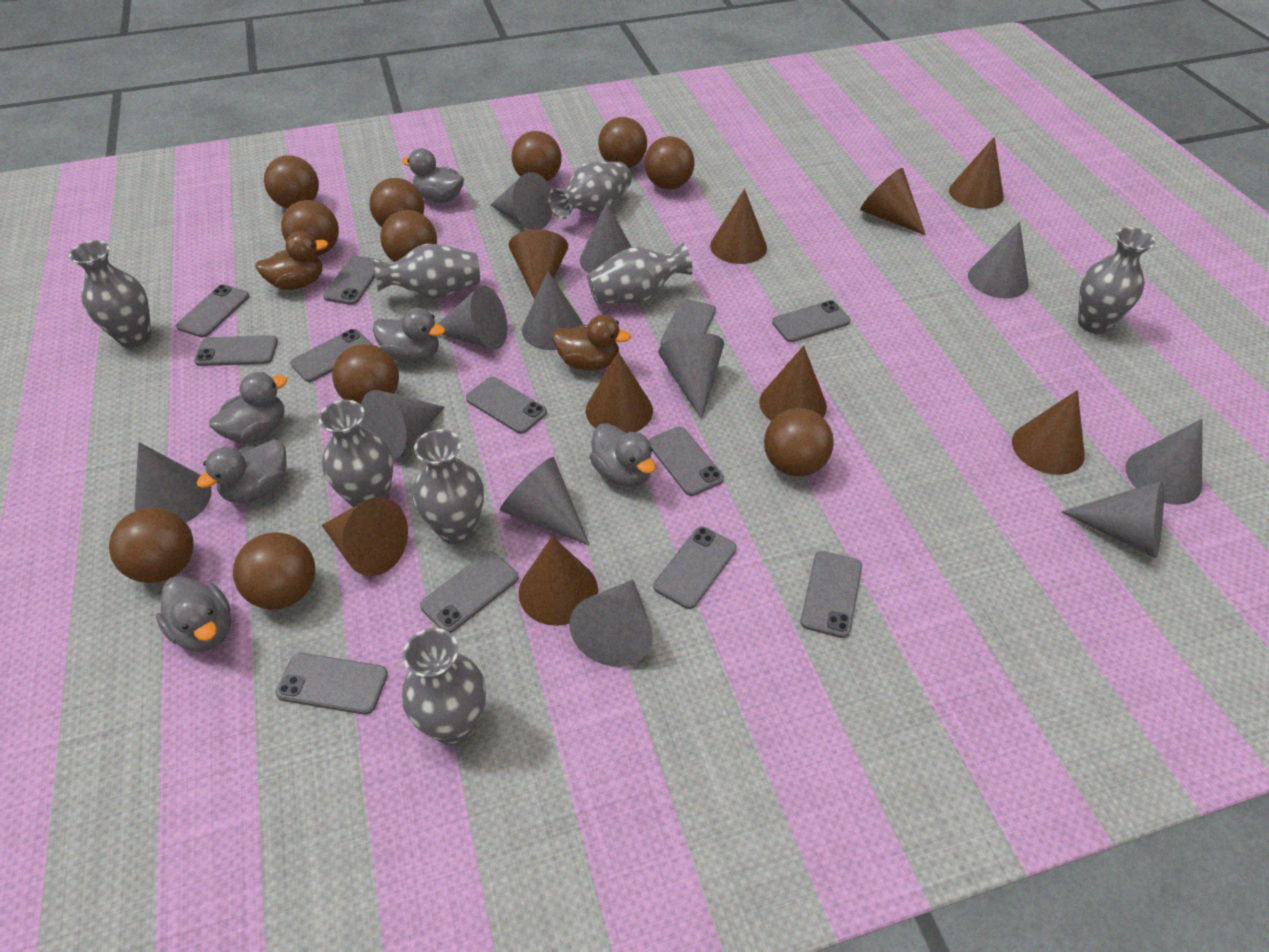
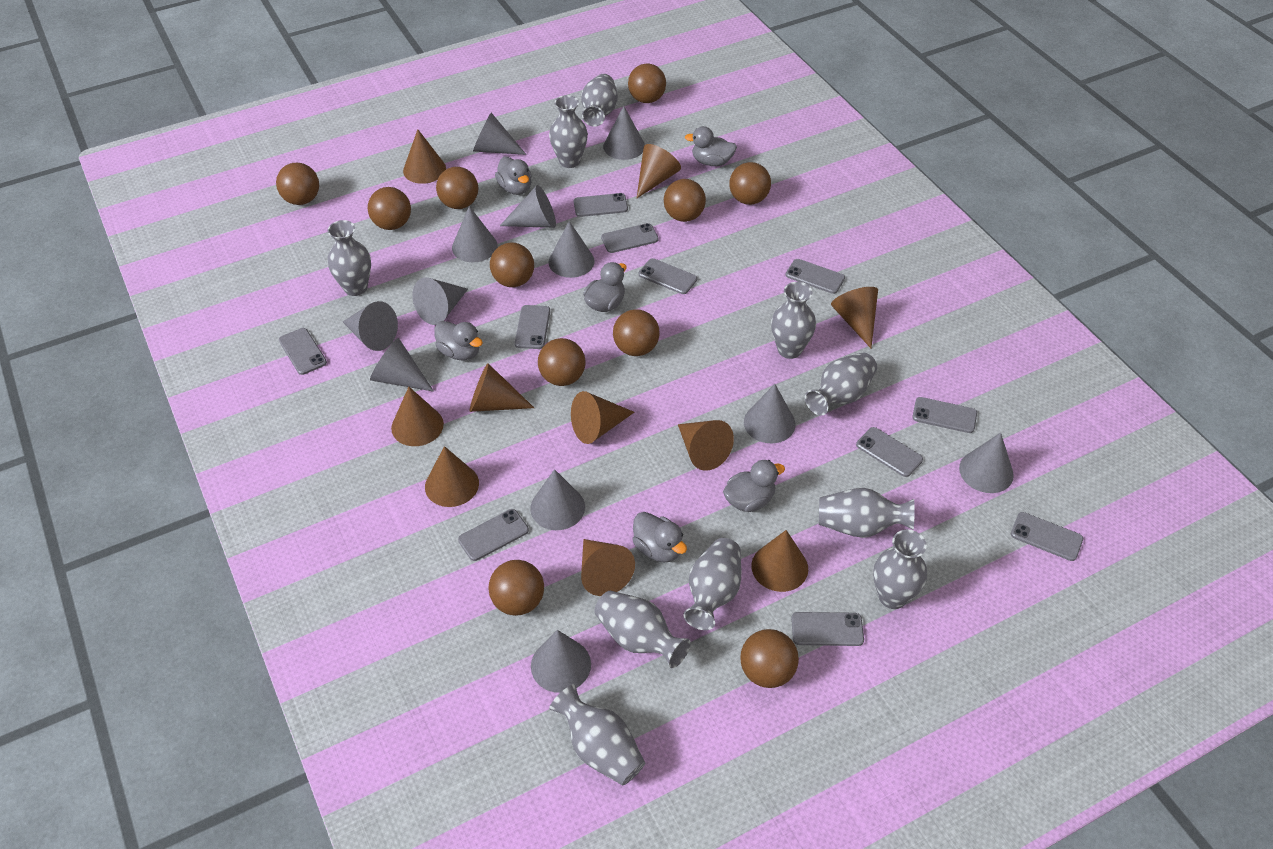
brown cone: [322,497,408,576] [509,230,568,300] [519,536,598,626] [586,352,653,433] [710,189,767,264] [759,346,827,421] [860,168,926,235] [949,137,1004,209] [1012,390,1085,475] = 9 -> [391,387,444,446] [403,129,446,184] [425,446,479,507] [470,363,534,412] [571,391,634,444] [581,539,635,596] [637,144,681,198] [678,420,734,471] [751,530,808,592] [831,287,878,348] = 10
brown duck: [255,231,328,290] [553,315,631,371] = 2 -> none = 0
grey phone: [176,285,249,337] [194,335,278,366] [276,653,388,715] [290,329,373,382] [323,256,381,305] [420,551,518,633] [466,377,547,434] [649,427,724,496] [654,527,737,609] [661,299,716,345] [772,300,851,342] [800,551,862,638] = 12 -> [279,328,327,375] [458,509,529,561] [515,305,550,349] [574,193,628,217] [601,223,659,253] [639,258,697,294] [785,259,845,294] [791,612,864,646] [856,427,923,477] [912,397,977,433] [1011,512,1083,561] = 11
grey vase: [69,240,151,348] [319,400,393,507] [373,244,480,299] [402,628,486,746] [413,429,484,544] [548,161,632,219] [587,242,693,304] [1078,227,1155,334] = 8 -> [327,220,371,296] [549,95,588,168] [549,684,645,786] [581,74,618,127] [594,591,691,668] [683,538,741,630] [771,282,816,359] [805,353,877,415] [819,488,915,538] [873,530,927,609] = 10

